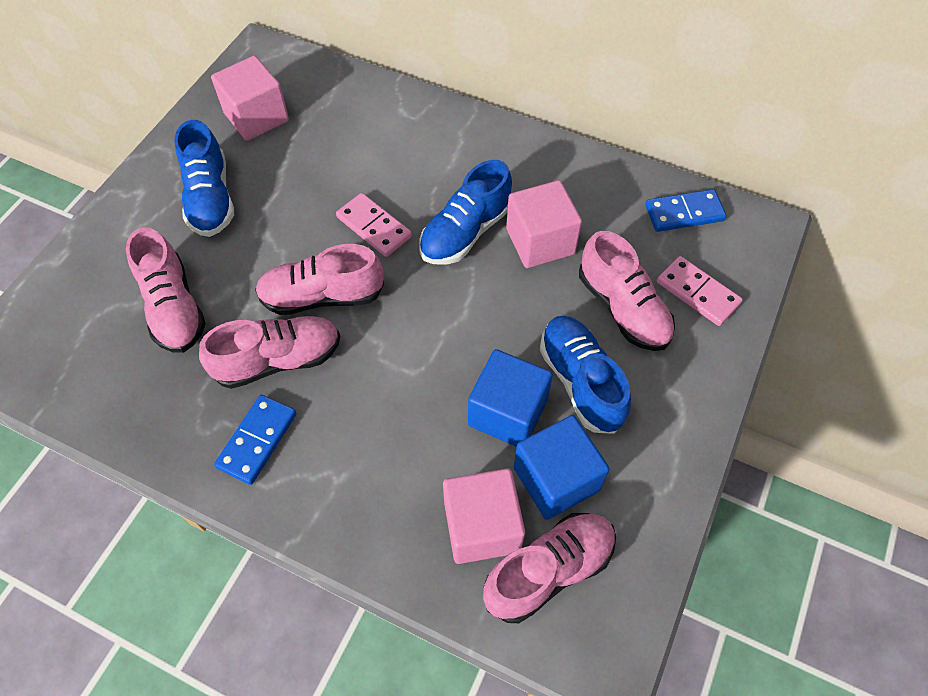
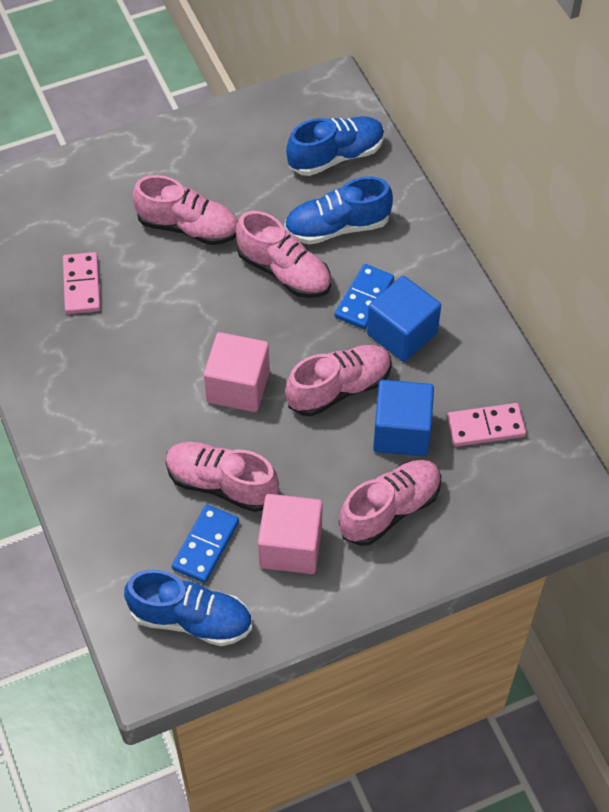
pink cube: [211,56,289,141] [443,468,525,564] [506,180,582,268] = 3 -> [204,332,270,412] [258,494,323,574] = 2

